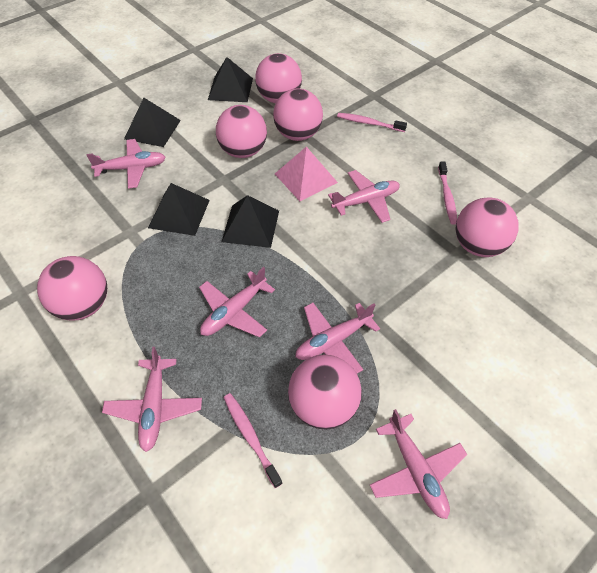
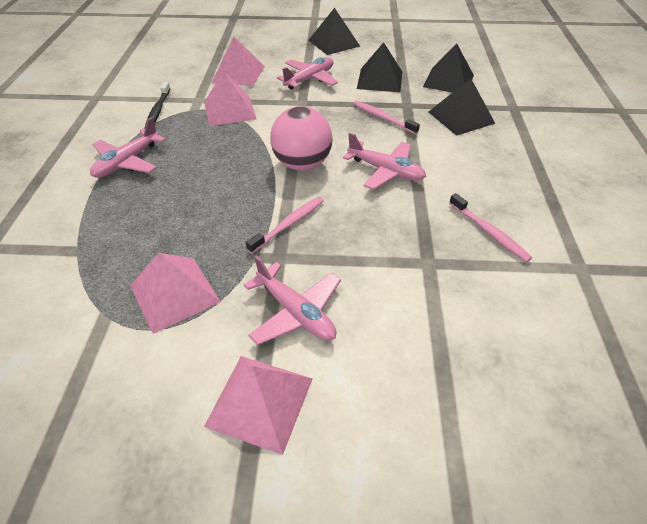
black toothbrush: none = 0 -> [144,82,171,129] = 1
pink ball: [37,256,107,321] [216,105,267,158] [255,53,302,103] [273,88,323,141] [288,355,362,430] [456,198,518,257] = 6 -> [270,106,332,171] = 1
pink plane: [86,139,166,189] [102,347,202,452] [199,267,275,338] [295,303,380,374] [328,170,400,223] [370,409,467,519] = 6 -> [90,117,166,178] [244,255,341,345] [277,57,338,90] [343,133,426,190] = 4
pink pyramid: [275,146,338,201] = 1 -> [130,253,220,334] [204,71,257,126] [204,356,312,455] [212,37,265,86] = 4

